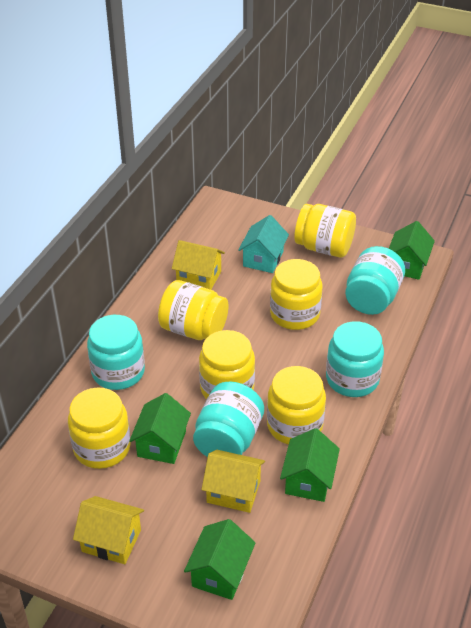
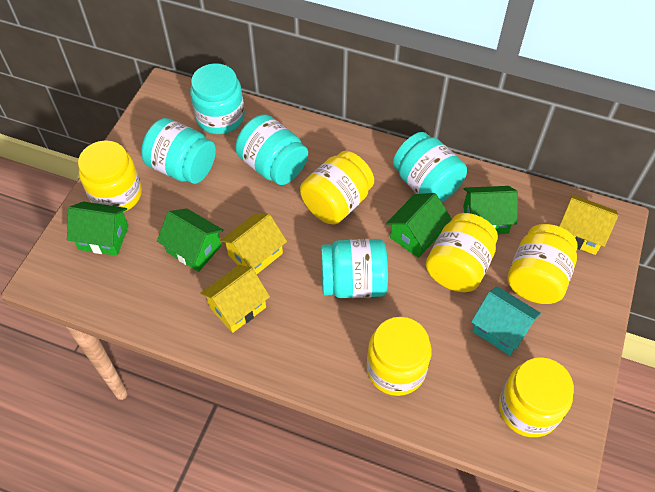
turquoise jar: [87,315,145,390] [193,382,264,457] [326,321,384,397] [345,246,405,315] = 4 -> [141,118,216,184] [190,63,245,134] [235,114,308,185] [321,239,388,298] [393,132,467,202] = 5

